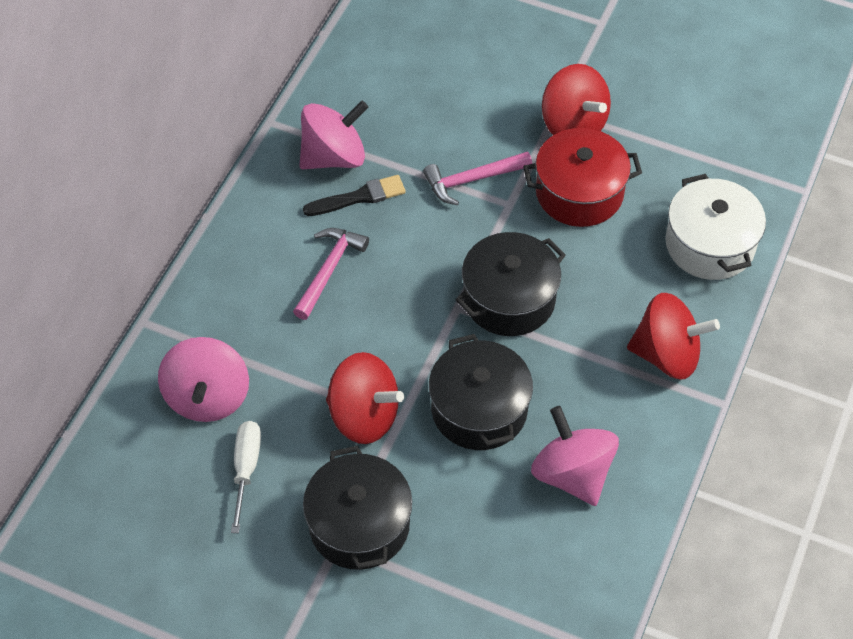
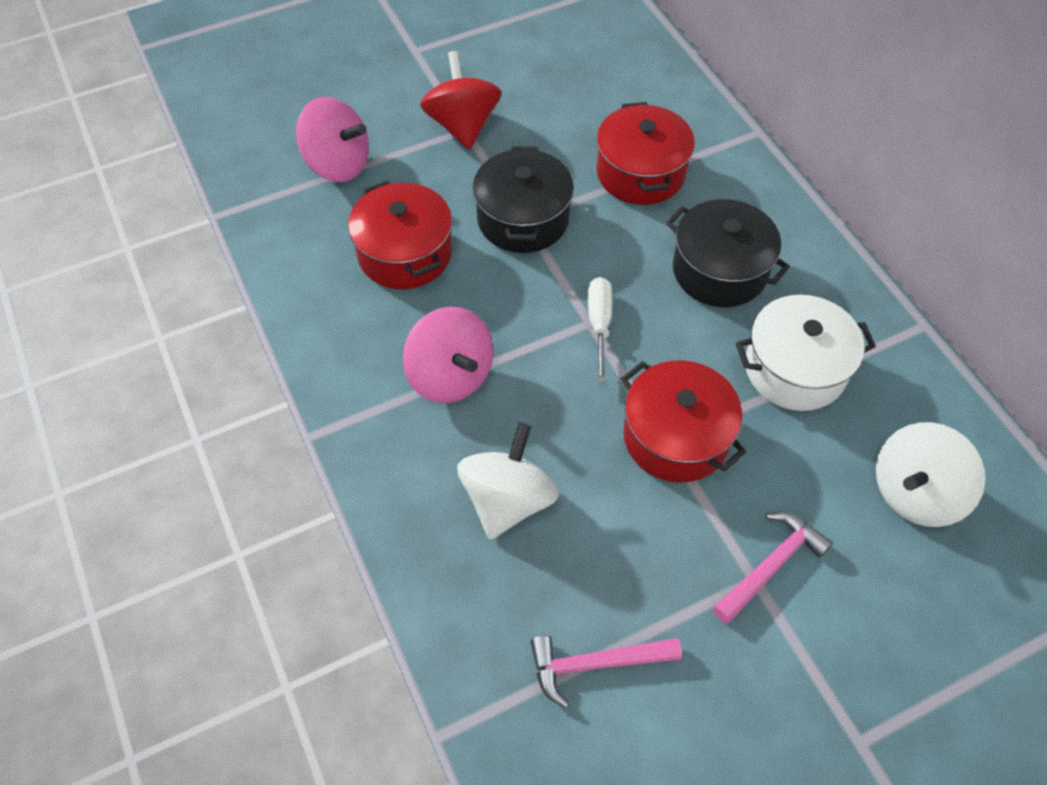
black brush: [303,175,406,216] = 1 -> none = 0
black pot: [303,446,412,570] [429,334,533,450] [455,232,566,336] = 3 -> [473,146,574,253] [666,199,790,307] = 2
pink spinning top: [158,337,249,422] [299,100,368,169] [531,406,619,506] = 3 -> [296,97,369,182] [403,307,493,403] = 2
red pot: [523,128,642,227] = 1 -> [348,180,452,289] [597,102,695,205] [621,360,746,483] = 3
red spinning top: [326,352,404,444] [542,64,611,135] [627,293,720,380] = 3 -> [420,51,501,150] = 1
white spinning top: none = 0 -> [457,423,559,540] [876,422,985,527] = 2

